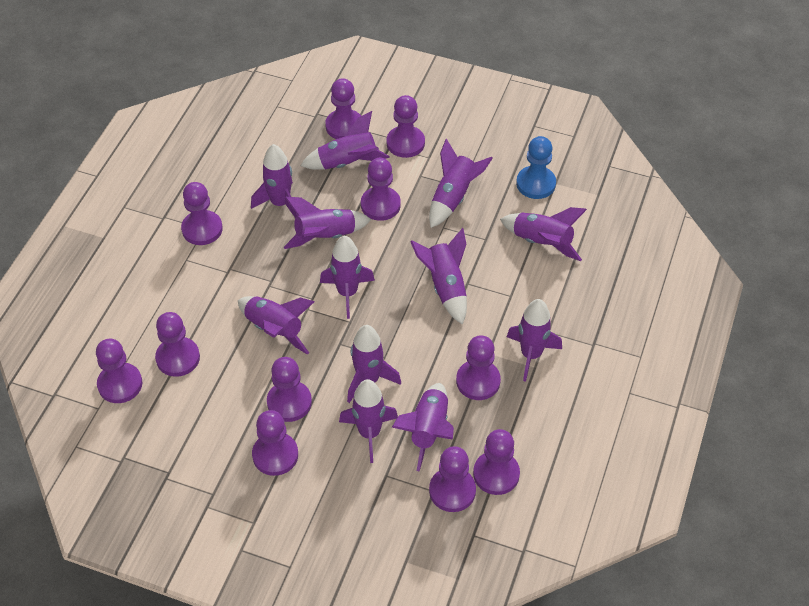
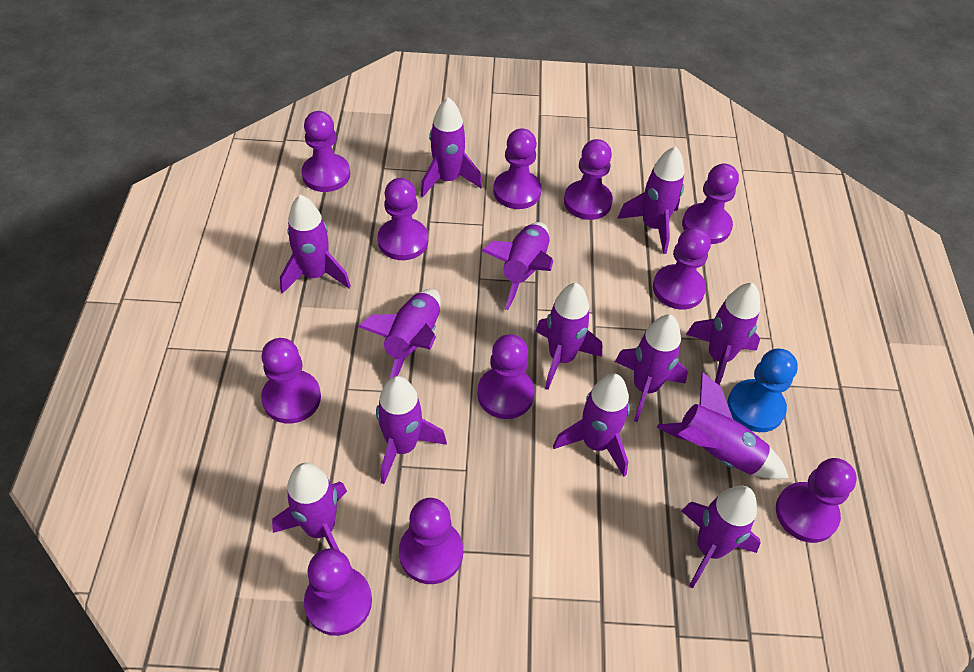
purple rocket: [238,296,314,355] [251,144,298,218] [284,197,372,249] [301,111,390,170] [320,235,375,319] [339,379,398,463] [347,325,401,403] [392,383,454,472] [410,228,467,325] [429,138,493,228] [500,207,587,261] [507,299,562,382] = 12 -> [272,463,347,551] [280,195,351,294] [358,289,441,379] [376,376,447,484] [420,97,482,198] [482,222,553,310] [535,283,602,390] [553,373,630,477] [615,315,688,422] [617,146,684,254] [657,372,789,479] [681,485,761,588] [686,283,760,385] = 13

